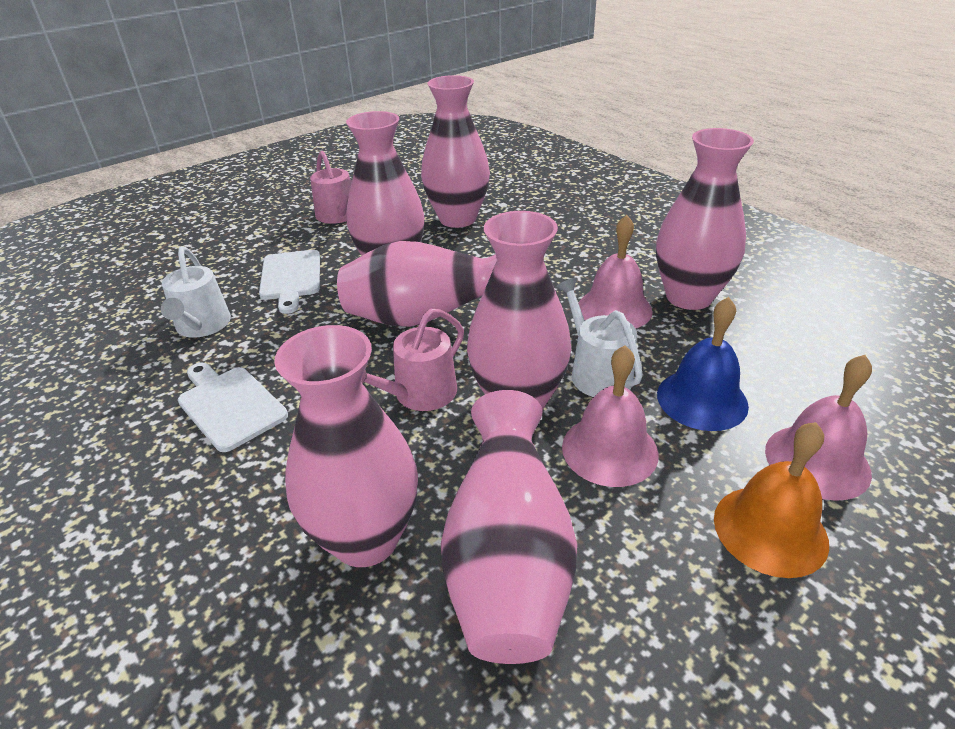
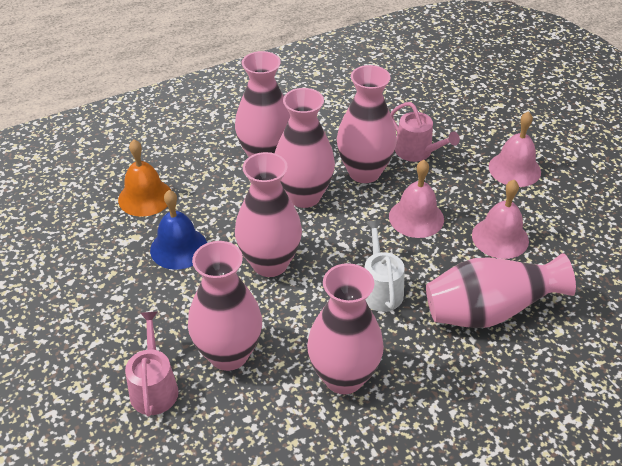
white cutting board: [178,363,288,452] [259,250,320,314] = 2 -> none = 0
white watering can: [161,246,231,338] [556,278,643,397] = 2 -> [364,220,405,312] = 1

